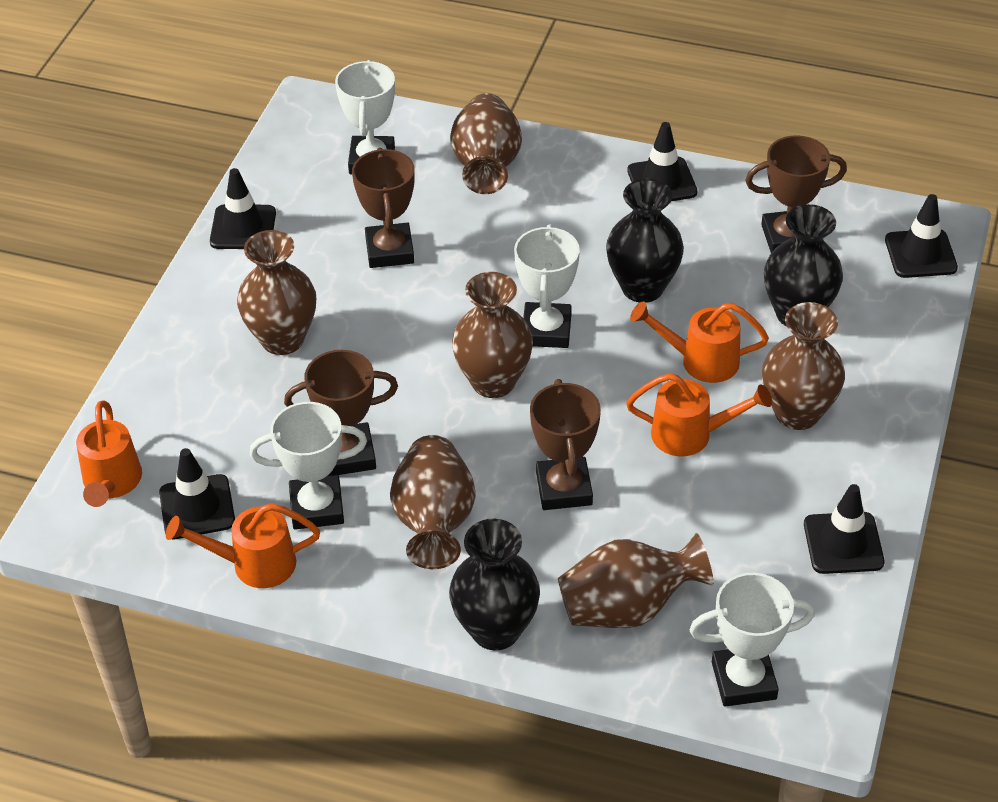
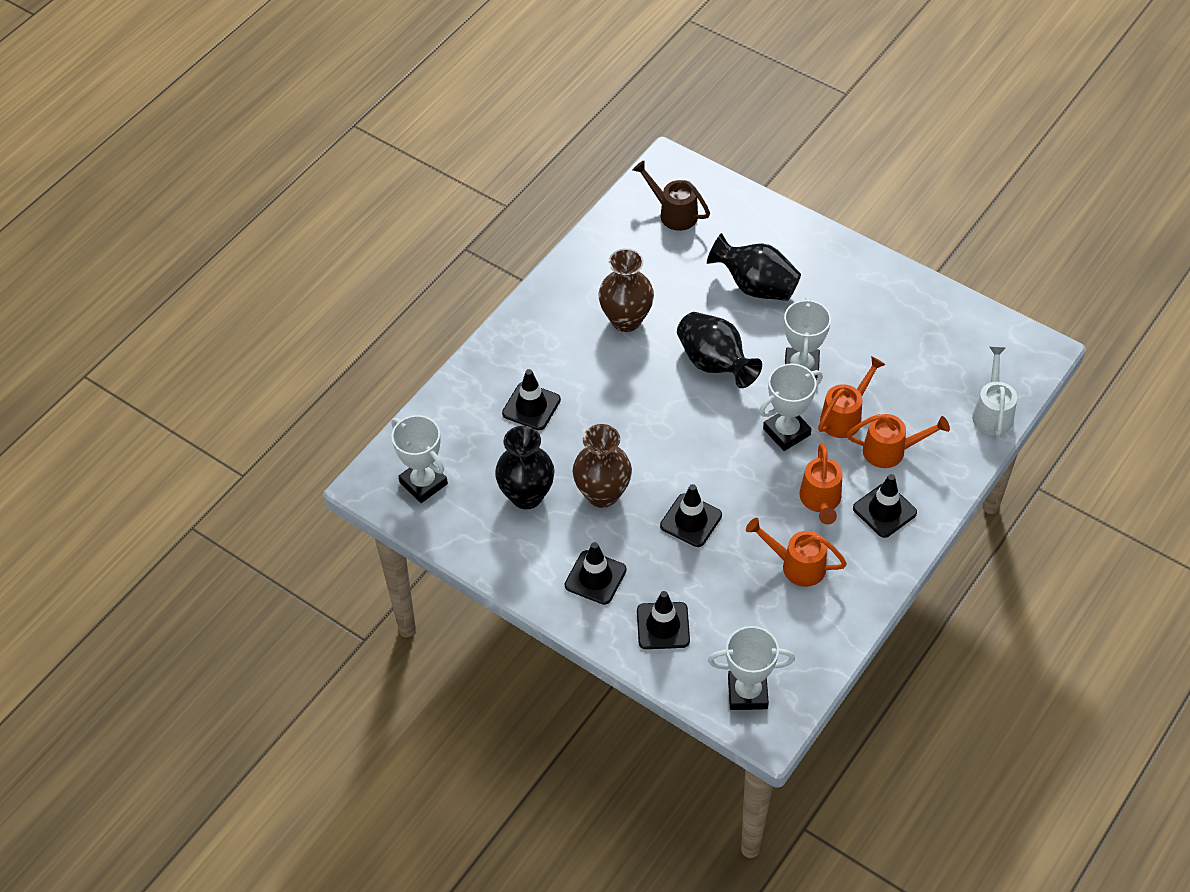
brown trophy: [284,350,398,476] [352,147,415,268] [530,379,601,510] [745,135,847,253] = 4 -> none = 0
brown vase: [237,230,316,355] [390,435,476,569] [450,93,522,194] [452,272,533,398] [558,533,714,628] [762,302,845,430] = 6 -> [573,424,632,508] [598,248,654,332] = 2
brown watering can: none = 0 -> [633,160,710,231] = 1
white watering can: none = 0 -> [972,347,1017,436] = 1

